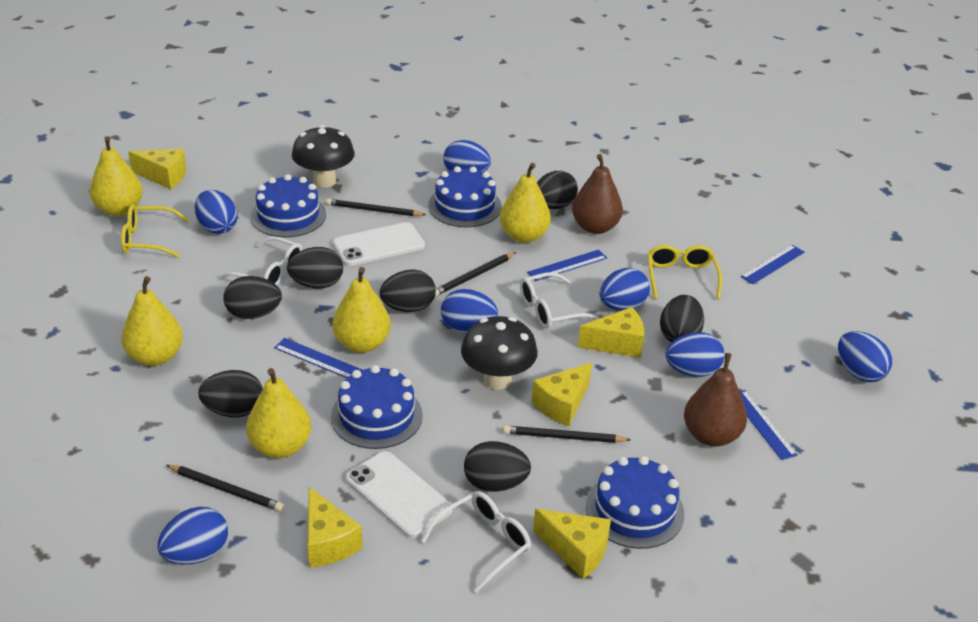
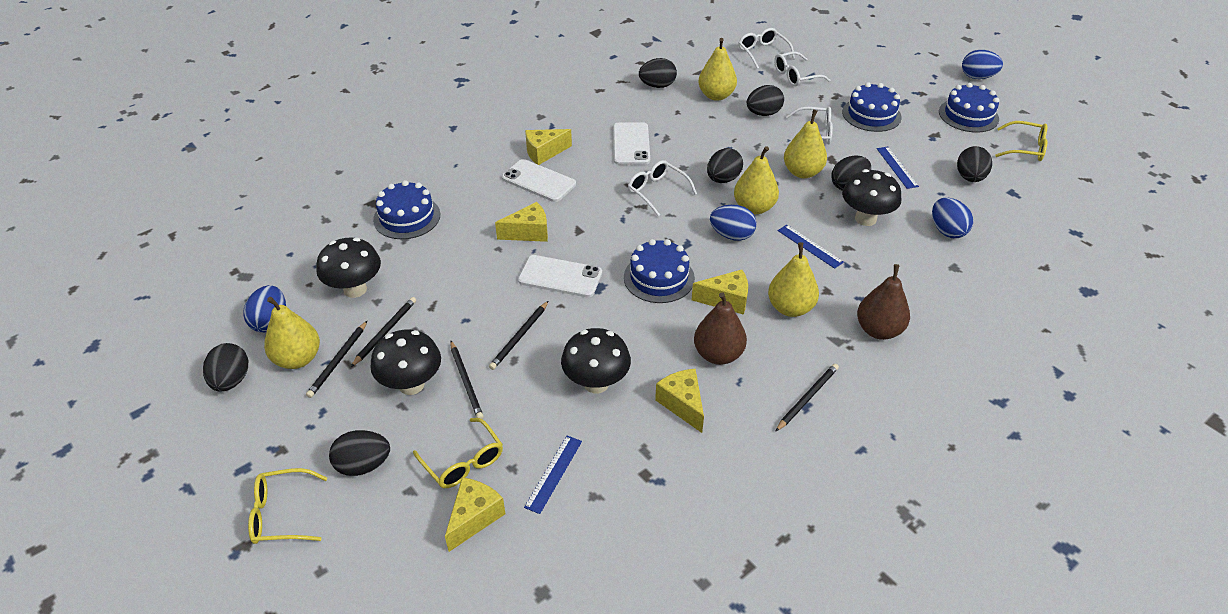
black mushroom: [292,125,355,187] [461,316,538,390] = 2 -> [316,238,381,298] [370,329,441,395] [561,328,631,394] [842,169,901,226] = 4
black pencil: [166,465,284,511] [326,199,426,216] [435,252,516,296] [503,426,630,443] = 4 -> [306,321,367,398] [351,297,416,367] [450,341,484,419] [489,301,548,370] [775,364,839,432] = 5
blue egg: [157,507,228,565] [195,190,238,234] [441,289,498,332] [443,140,491,172] [600,268,650,311] [665,332,725,377] [838,331,892,382] = 7 -> [243,285,286,333] [710,205,757,241] [932,198,973,238] [962,50,1003,79] = 4
blue ruler: [274,338,362,378] [527,250,607,281] [740,390,798,460] [741,245,805,284] = 4 -> [524,436,582,514] [778,225,844,269] [877,147,919,189] = 3
white glasses: [220,236,303,285] [421,491,531,593] [520,272,600,329] = 3 -> [628,160,697,216] [738,28,795,69] [774,51,830,86] [786,107,833,145] = 4
white phone: [333,222,425,266] [346,451,453,538] = 2 -> [502,159,576,202] [518,255,602,297] [613,122,650,165] = 3
yellow glasses: [121,204,189,258] [647,245,722,299] = 2 -> [248,468,327,544] [413,418,503,488] [995,121,1048,161] = 3

